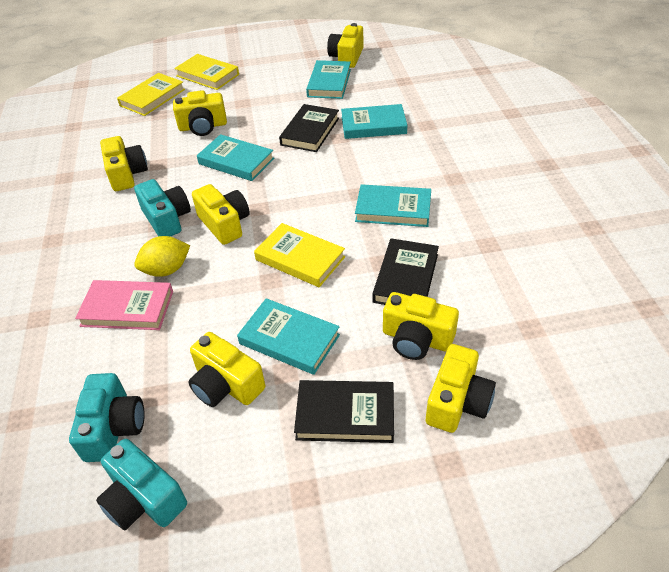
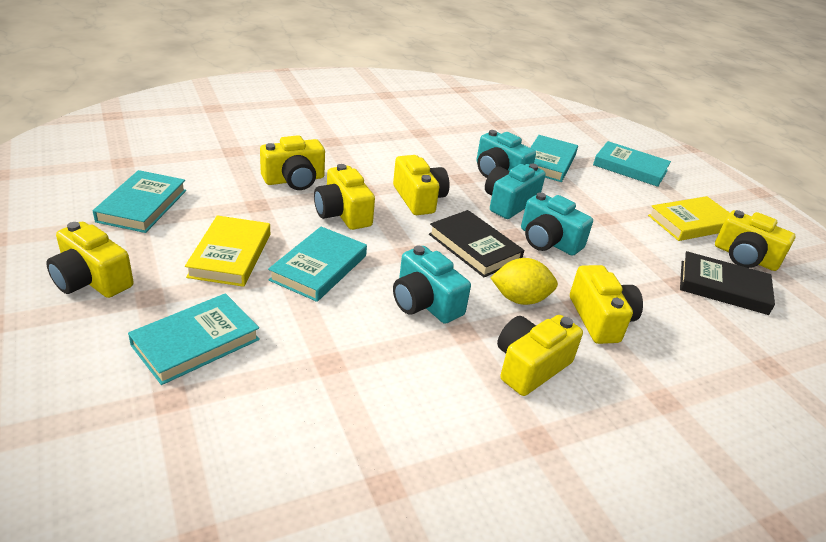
black book: [279,104,339,152] [294,380,394,443] [372,238,439,305] = 3 -> [429,210,524,277] [680,251,775,315] = 2
pink book: [75,280,173,330] = 1 -> none = 0
turquoise camera: [69,373,145,462] [96,439,187,530] [134,179,191,237] = 3 -> [393,245,471,324] [476,130,536,178] [485,164,546,219] [521,192,593,256] = 4
yellow book: [117,73,185,116] [174,54,239,90] [254,223,345,287] = 3 -> [185,215,270,287] [648,196,730,241] = 2

